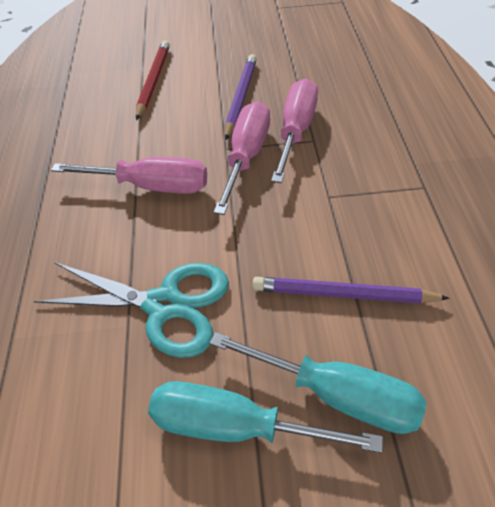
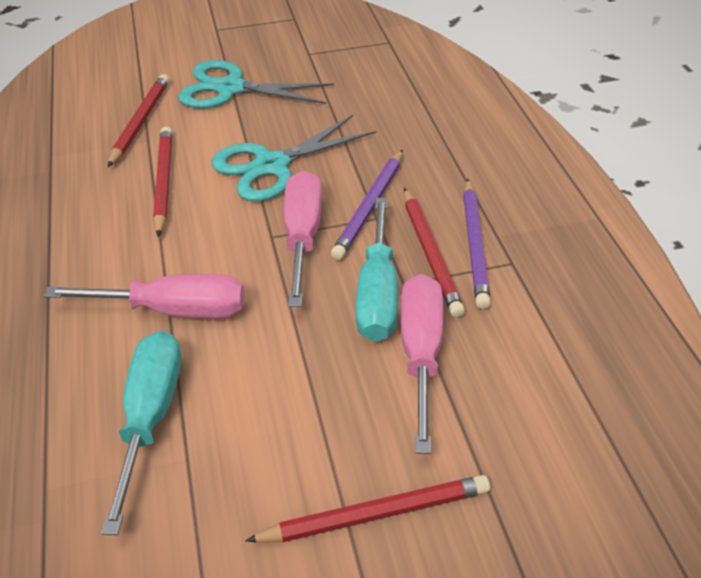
red pencil: [136,40,170,120] = 1 -> [108,74,169,167] [153,126,172,237] [245,475,490,542] [404,188,465,317] = 4
turquoise scissors: [34,262,229,358] = 1 -> [178,60,334,109] [212,115,376,202] = 2

